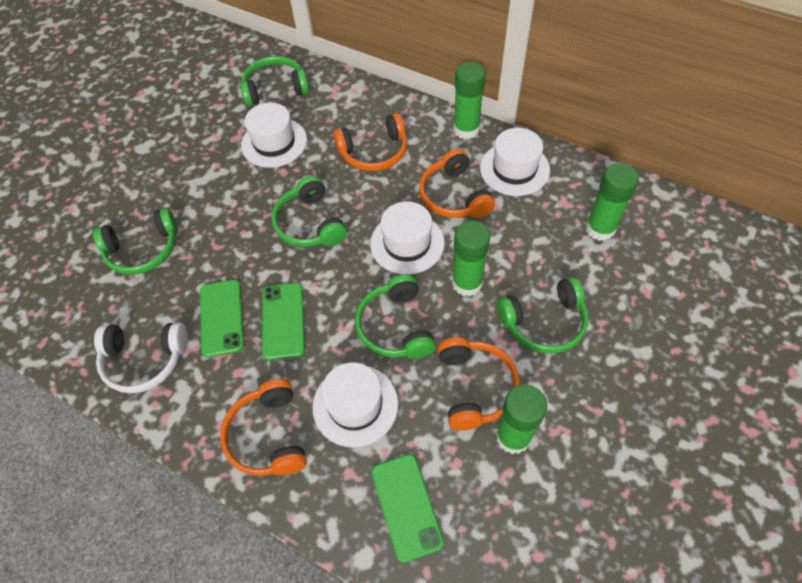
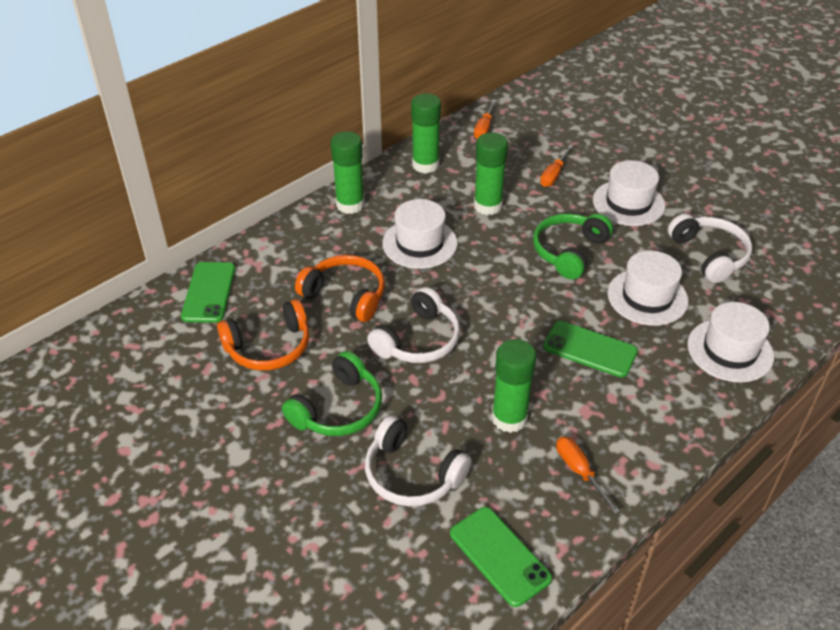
green headphones: [93,207,178,275] [240,56,309,107] [272,176,347,247] [355,274,436,359] [497,277,589,354] = 5 -> [282,351,382,436] [533,213,613,279] = 2
orange headphones: [220,379,307,476] [333,113,407,171] [419,149,495,218] [438,337,520,431] = 4 -> [217,299,310,371] [295,255,385,322] = 2
orange screwdriver: none = 0 -> [474,100,497,139] [540,145,573,187] [556,436,620,514] = 3
white headphones: [94,323,188,393] = 1 -> [365,415,472,506] [367,287,460,363] [668,214,752,283] = 3

